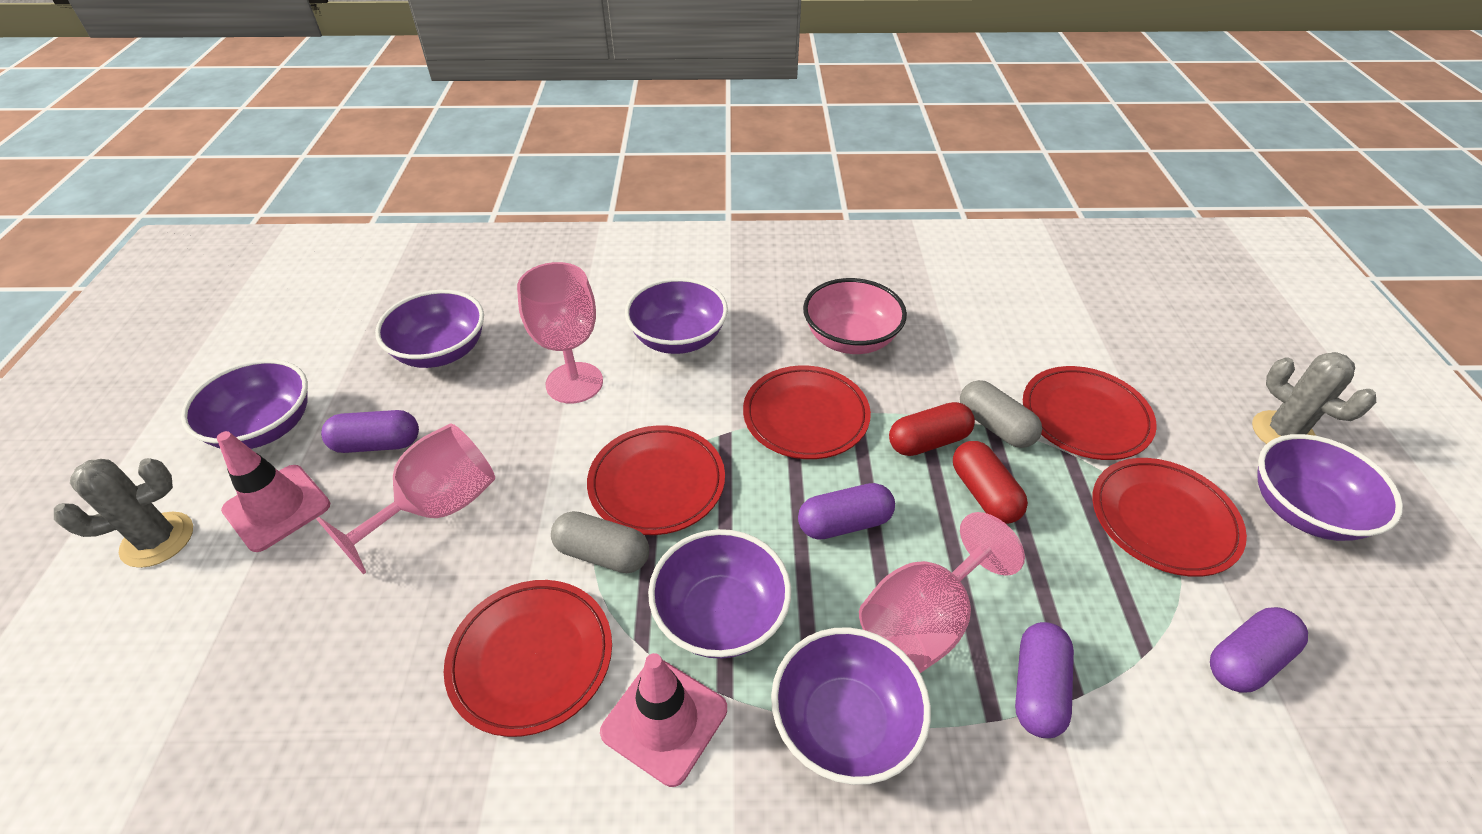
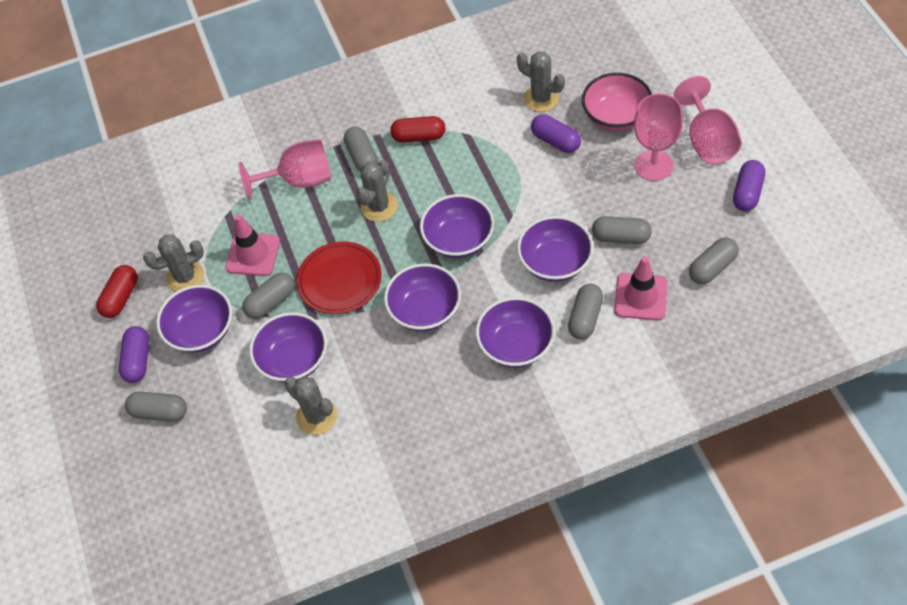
grey cactus: [54,458,193,568] [1252,352,1376,444] = 2 -> [143,235,204,292] [284,376,337,435] [357,160,398,222] [517,51,565,112] = 4
grey capsule: [551,511,649,573] [960,380,1042,448] = 2 -> [125,392,187,422] [242,272,295,319] [344,127,378,172] [568,284,603,339] [592,216,652,244] [689,237,739,284] = 6
purple capsule: [321,410,419,453] [798,483,895,540] [1015,622,1074,738] [1210,607,1308,692] = 4 -> [119,326,149,383] [531,114,581,153] [733,160,765,211] = 3
red plate: [444,580,612,737] [587,425,725,535] [743,366,871,459] [1023,366,1157,460] [1092,458,1247,577] = 5 -> [297,241,382,314] = 1

